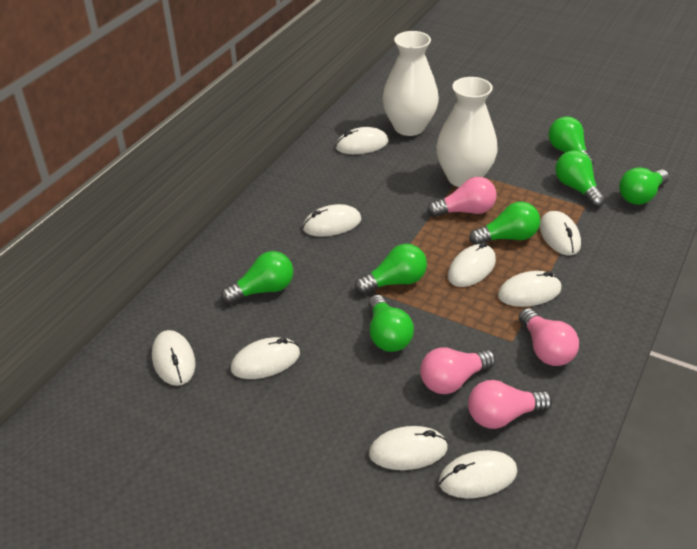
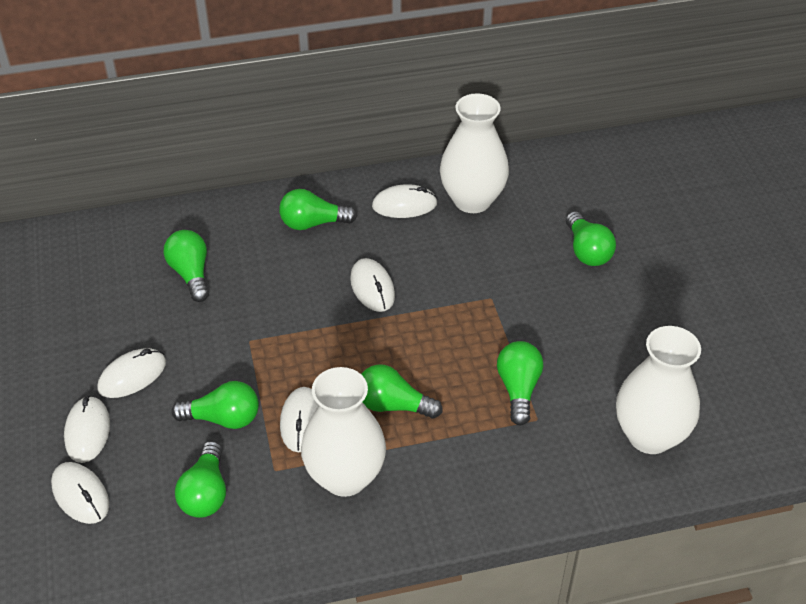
pink light bulb: [420,347,496,394] [427,177,497,217] [468,380,552,429] [519,308,579,366] = 4 -> none = 0
white mouse: [152,330,195,386] [231,337,300,379] [302,204,361,237] [336,127,388,154] [369,426,448,470] [439,450,517,498] [448,242,496,287] [498,271,562,307] [540,211,581,255] = 9 -> [51,462,109,524] [64,396,110,463] [97,348,166,398] [280,387,319,452] [350,258,395,312] [372,184,438,218] = 6
white vase: [382,31,439,136] [436,77,498,187] = 2 -> [301,367,386,497] [440,93,509,213] [616,326,701,454] = 3

